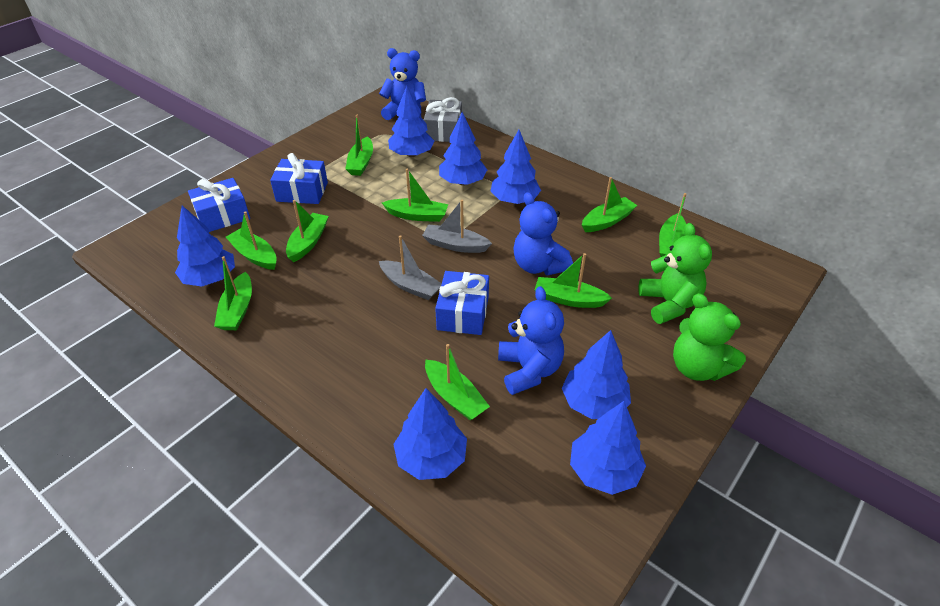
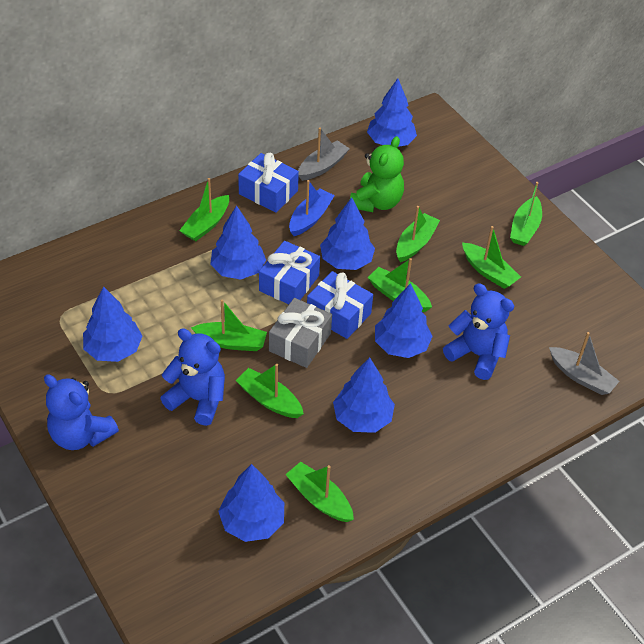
blue boat: none = 0 -> [289,180,335,236] = 1
green boat: [214,256,252,330] [226,211,277,270] [286,200,329,262] [345,115,373,176] [382,169,448,222] [425,344,490,420] [535,253,612,308] [582,177,638,232] [659,193,686,257] = 9 -> [179,178,229,241] [191,300,267,351] [235,364,304,418] [285,462,354,522] [368,258,432,312] [396,206,440,262] [462,226,521,289] [510,182,542,246] = 8
green teddy bear: [638,223,712,324] [673,293,746,381] = 2 -> [350,136,404,212] = 1

